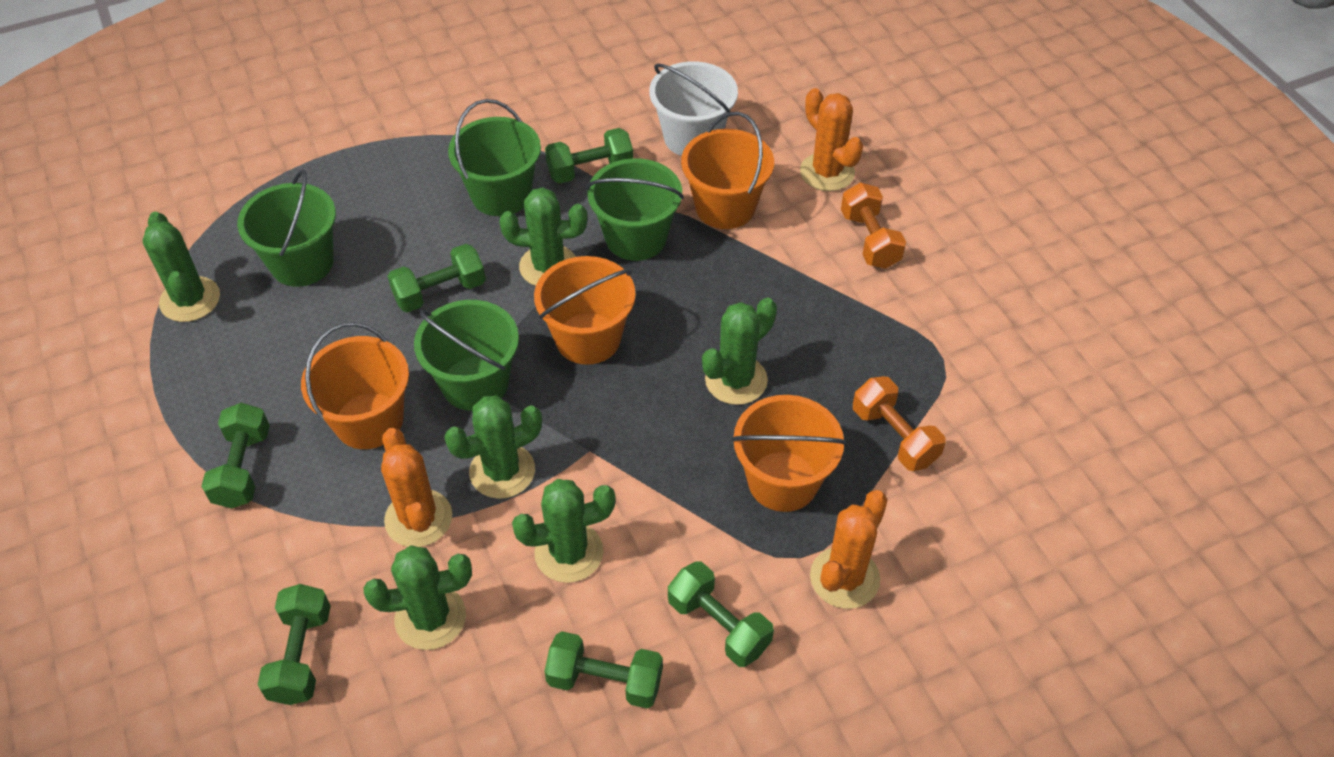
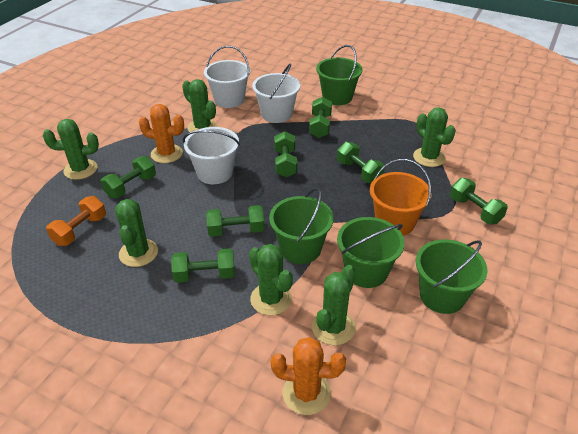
green dumbbell: [201,403,270,508] [257,584,331,705] [388,244,486,313] [544,631,663,708] [545,128,633,184] [668,562,774,667] = 6 -> [101,156,156,198] [171,248,235,283] [206,205,265,237] [274,131,297,177] [309,97,332,138] [337,142,385,183] [450,178,508,224] = 7
orange bucket: [301,322,409,449] [534,256,636,365] [681,112,774,229] [731,395,846,512] = 4 -> [370,159,432,236] = 1
orange cactus: [381,428,452,547] [800,88,863,191] [810,490,888,609] = 3 -> [139,104,184,163] [271,337,346,415] = 2
orange dumbbell: [841,183,906,269] [853,376,946,471] = 2 -> [46,196,106,246] = 1
white bucket: [649,61,738,156] = 1 -> [183,127,240,184] [204,46,250,108] [252,63,300,123] = 3

